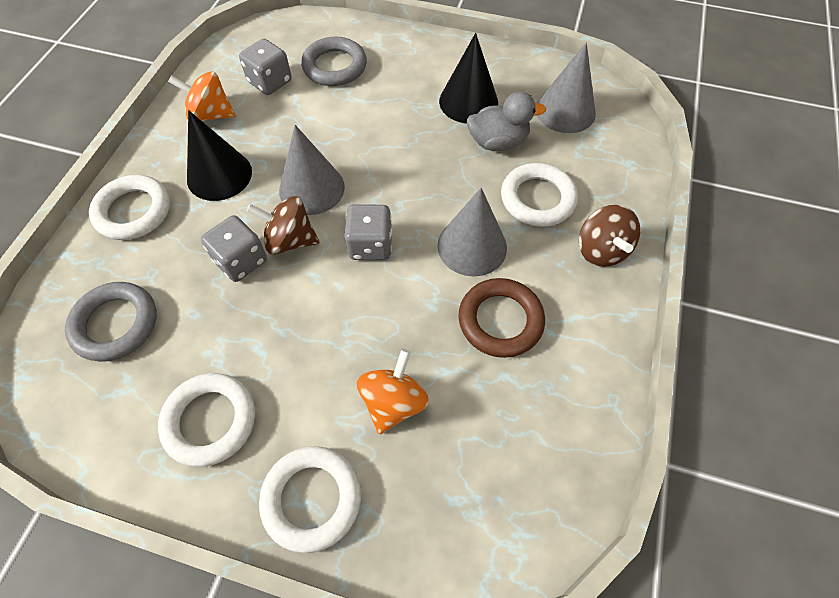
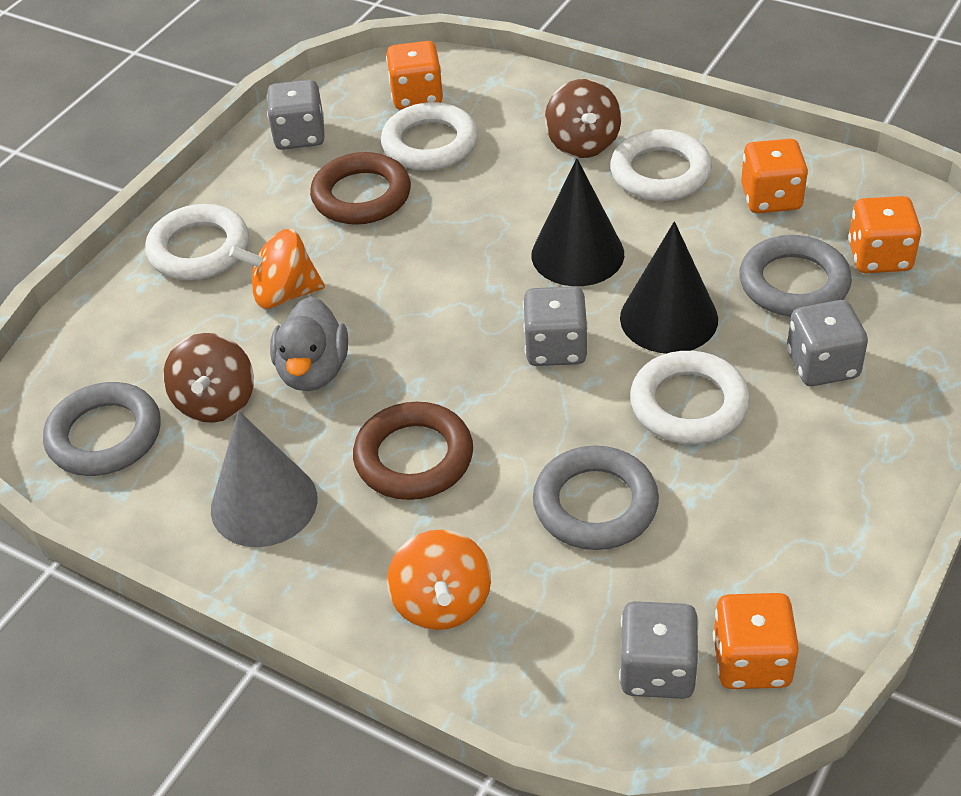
brown ring: [458,278,545,358] = 1 -> [310,152,411,225] [353,402,473,500] = 2
grey cone: [279,125,345,215] [438,188,507,276] [537,42,596,133] = 3 -> [211,411,318,547] = 1
grey dice: [201,215,267,282] [239,38,292,95] [344,205,392,260] = 3 -> [267,80,325,150] [523,286,588,366] [619,601,699,699] [787,300,868,386] = 4
grey ring: [65,282,157,362] [301,37,367,86] = 2 -> [43,382,161,476] [533,446,659,550] [739,235,852,317] = 3
orange dice: none = 0 -> [386,41,443,110] [713,593,799,689] [741,139,808,213] [848,196,921,273] = 4

